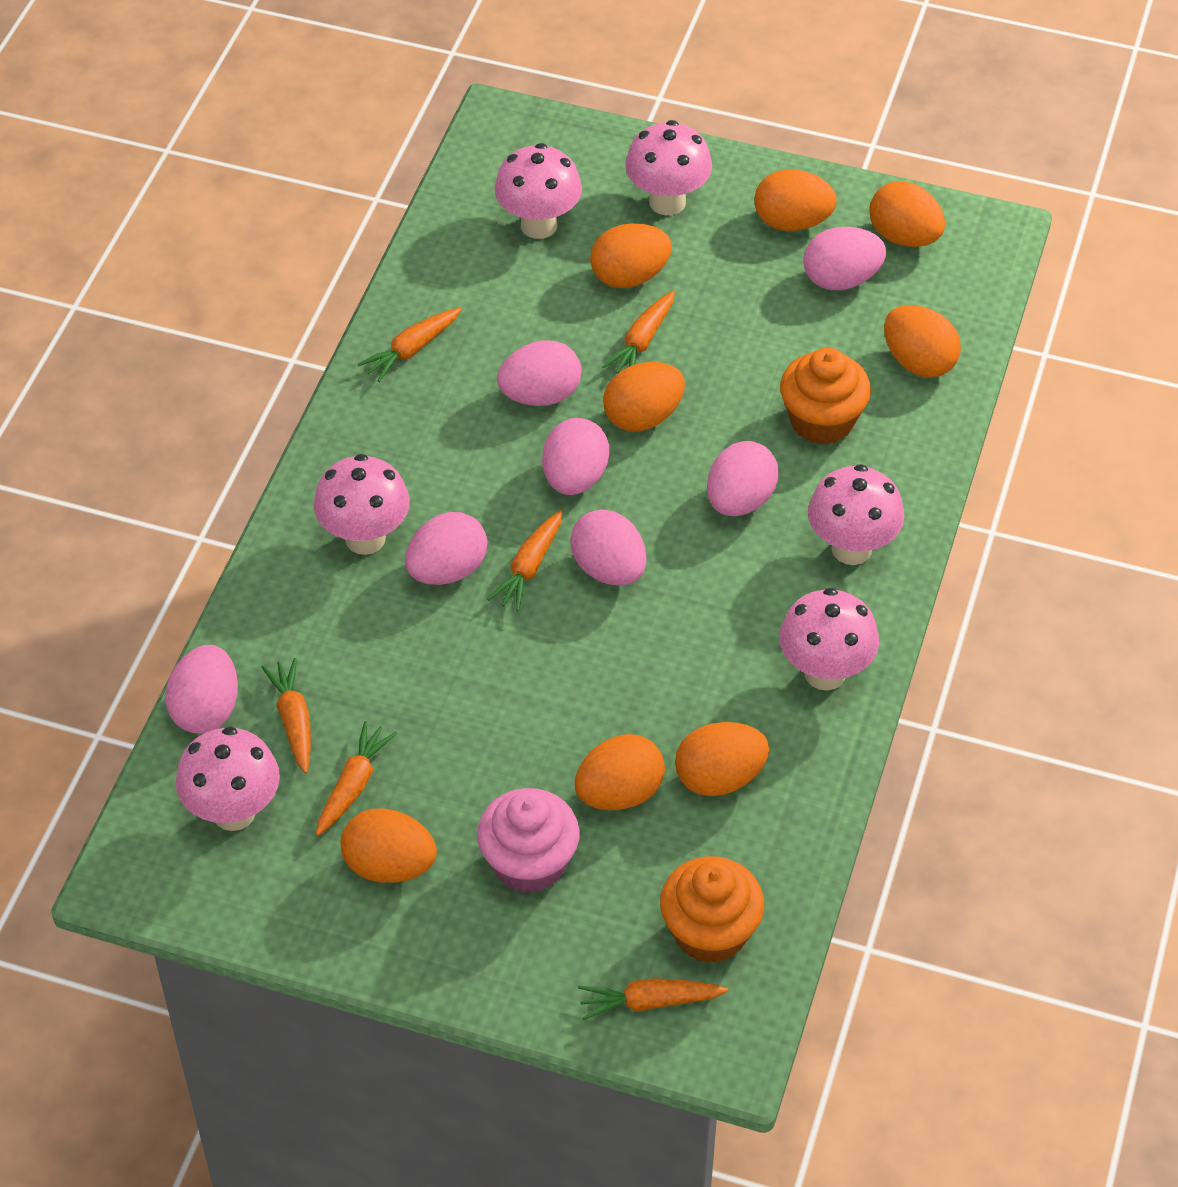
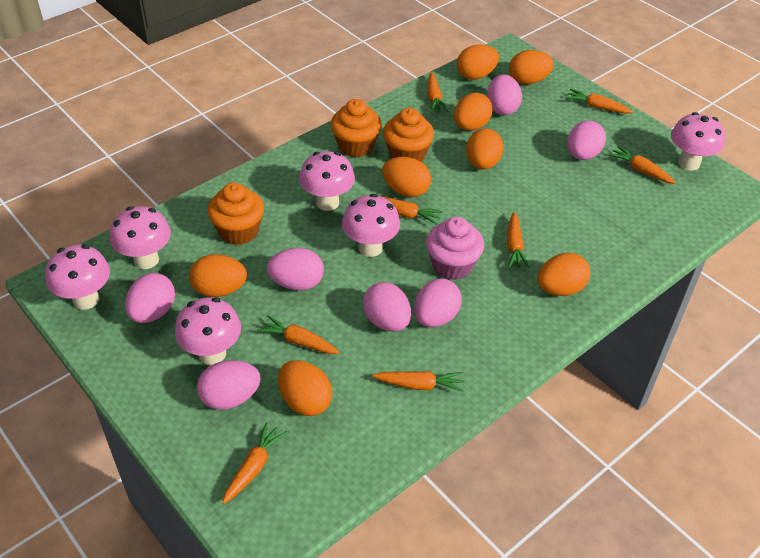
orange carrot: [261,658,311,774] [316,721,397,836] [358,308,462,382] [487,510,563,611] [578,978,728,1020] [602,291,675,373] = 6 -> [222,422,287,504] [257,315,340,354] [372,371,464,392] [381,196,443,225] [427,72,448,113] [507,212,530,269] [566,89,633,114] [608,146,676,184] = 8
orange cupcake: [660,856,764,963] [780,348,871,445] = 2 -> [207,182,264,245] [331,99,382,157] [383,108,434,162] = 3

